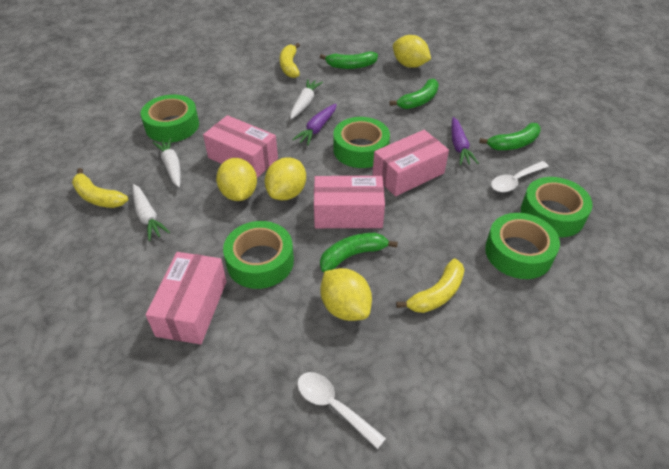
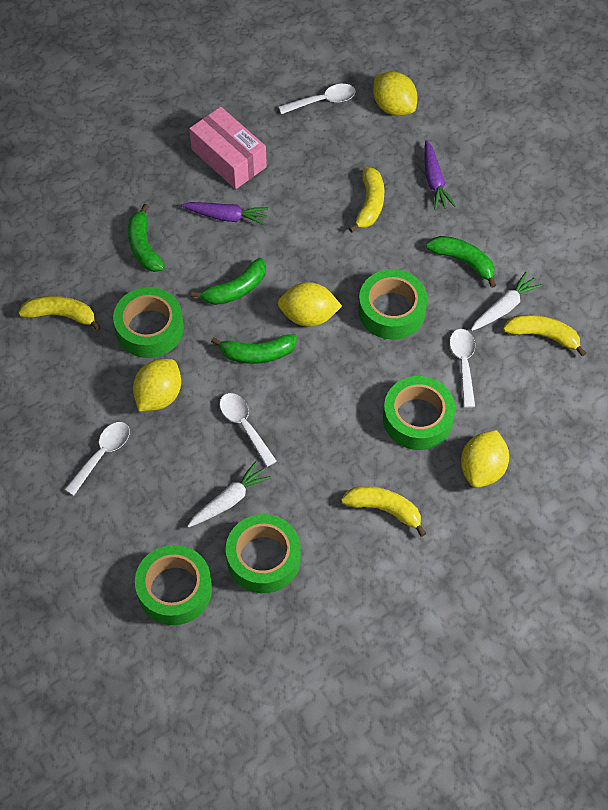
pink box: [146,252,227,344] [203,115,278,178] [314,176,385,228] [373,130,449,196] = 4 -> [189,107,267,189] = 1
white carrot: [133,184,170,241] [153,137,181,187] [290,79,323,119] = 3 -> [187,461,271,528] [471,272,542,331] = 2
white spoon: [297,372,386,449] [491,161,549,192] = 2 -> [64,422,130,496] [220,393,277,467] [278,84,356,114] [450,329,475,408] = 4
yellow banana: [72,168,128,208] [280,43,300,78] [396,259,464,313] = 3 -> [18,296,101,331] [341,486,426,537] [349,167,384,233] [503,315,586,357] = 4

